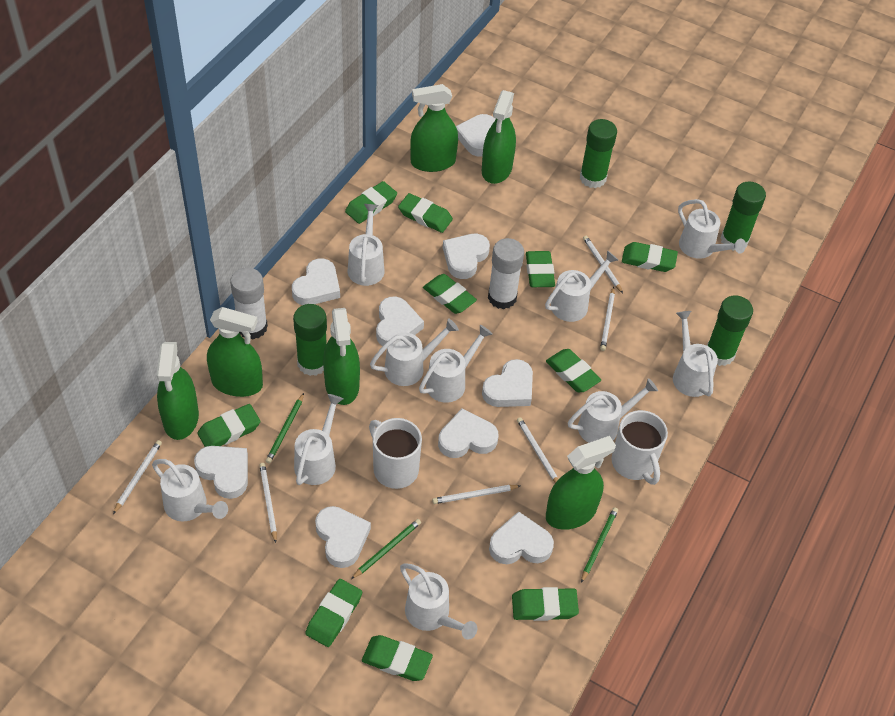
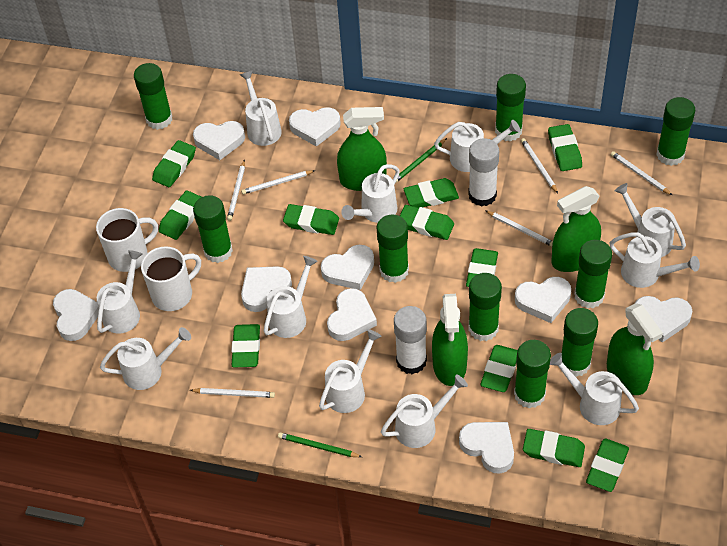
green eraser: [198,404,260,447] [305,579,362,647] [345,181,397,224] [362,635,433,681] [398,193,453,233] [423,274,477,314] [512,587,579,621] [526,251,555,287] [546,349,601,392] [622,242,678,272] = 10 -> [152,140,196,187] [159,190,201,240] [231,324,260,368] [283,204,339,235] [400,205,454,240] [404,178,459,208] [466,248,498,287] [480,345,518,392] [523,429,585,467] [548,124,582,171] [586,438,629,492] = 11
green glue stick: [293,304,327,376] [580,119,617,188] [707,295,753,366] [721,182,766,251] = 4 -> [134,63,172,130] [193,195,233,263] [377,215,409,283] [468,273,502,341] [495,74,526,142] [514,340,551,408] [561,308,598,377] [574,240,612,308] [656,97,696,166] = 9
green pencil: [265,393,304,464] [351,519,421,579] [581,507,618,583] = 3 -> [278,432,362,457] [396,138,447,183] = 2
green spray bottle: [156,342,199,440] [207,307,263,397] [323,308,360,405] [410,84,458,172] [482,90,516,184] [546,436,616,530] = 6 -> [337,107,387,191] [432,294,468,386] [552,186,601,272] [607,303,663,395] = 4
white watering can: [152,459,228,521] [294,394,343,485] [348,204,384,286] [370,318,459,386] [400,563,477,640] [419,325,492,403] [545,250,618,322] [568,378,658,443] [673,311,718,397] [678,199,746,259] = 10 -> [97,250,142,334] [100,327,191,390] [240,71,282,146] [264,256,318,338] [319,329,382,413] [341,164,400,223] [381,375,468,448] [434,120,520,172] [550,353,639,425] [609,232,700,288] [615,183,686,257] = 11

